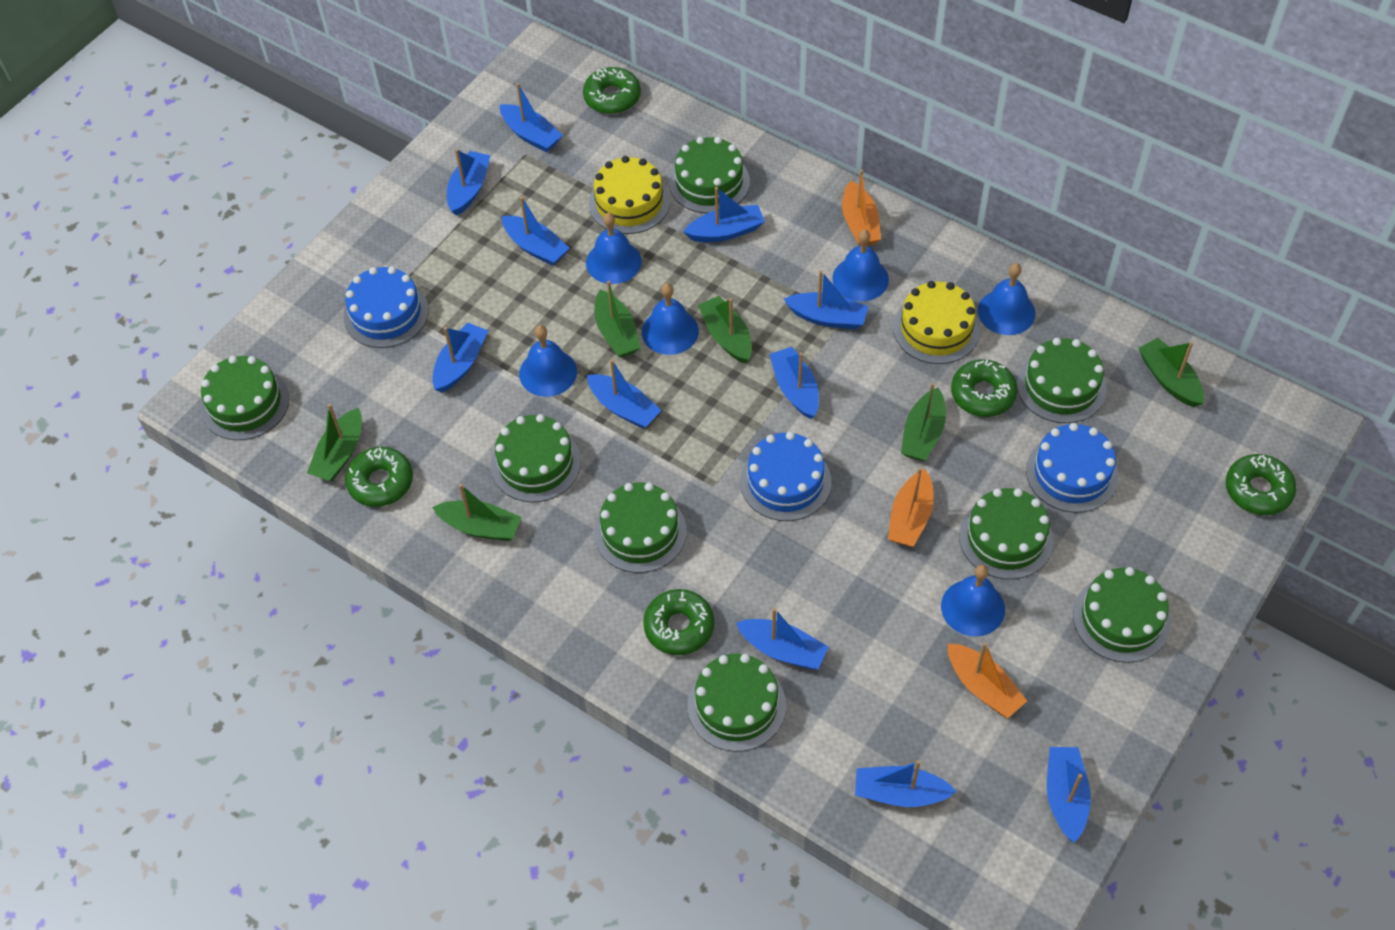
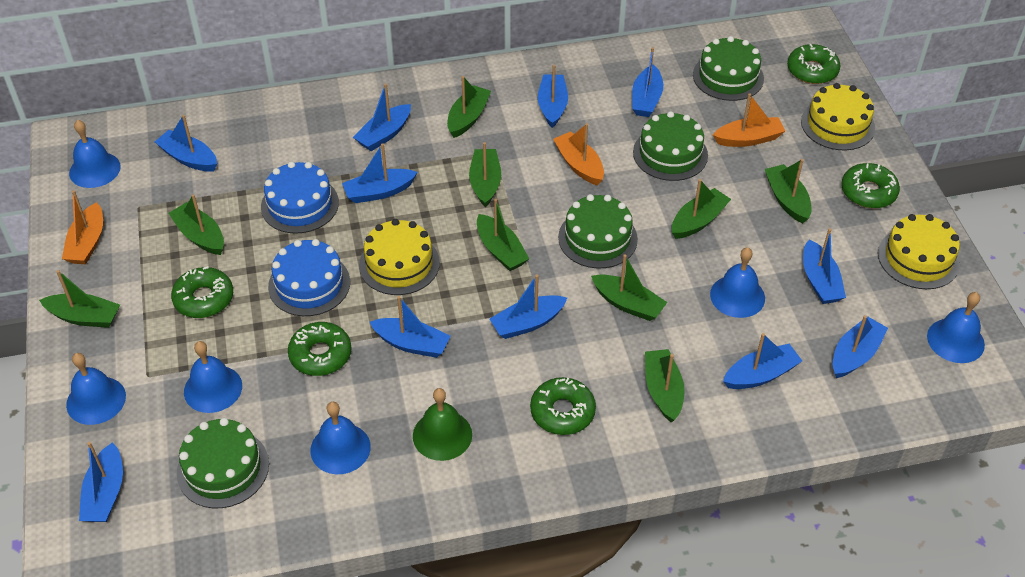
blue cake: [343,267,429,348] [740,432,831,521] [1026,423,1119,513] = 3 -> [261,161,339,234] [268,239,350,316] = 2
green bell: none = 0 -> [413,388,472,461] = 1
green boat: [307,404,362,481] [432,484,522,541] [595,281,640,358] [698,296,752,363] [901,383,946,461] [1138,338,1204,407] = 6 -> [39,270,120,328] [168,194,224,255] [447,76,491,138] [469,142,501,207] [477,199,529,271] [591,254,667,321] [645,349,685,422] [672,179,731,239] [765,159,812,224] = 9
green cake: [201,356,289,440] [491,414,581,502] [594,483,687,573] [669,137,750,213] [687,654,786,752] [959,488,1053,579] [1017,338,1107,423] [1073,567,1171,663] = 8 -> [177,418,269,508] [558,194,638,268] [633,111,708,181] [693,36,764,101] = 4
yellow cake: [589,156,670,234] [893,281,980,364] = 2 -> [359,219,440,295] [801,83,875,150] [878,214,960,289] = 3

